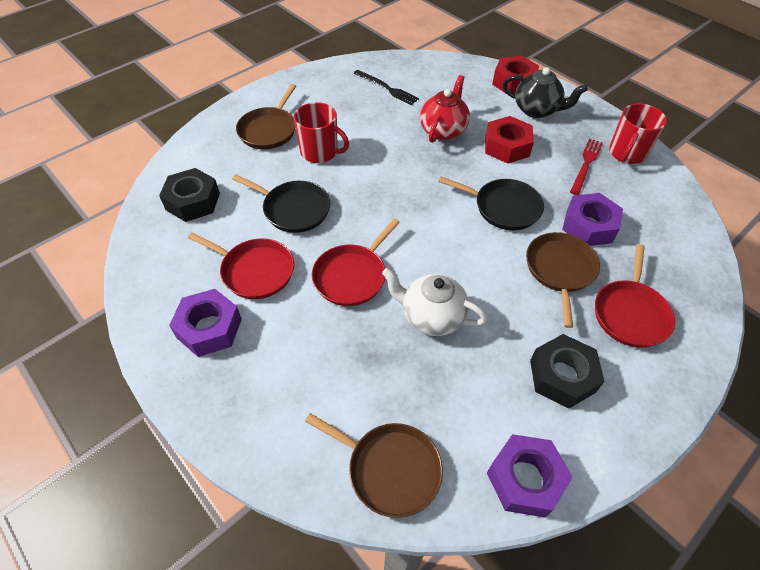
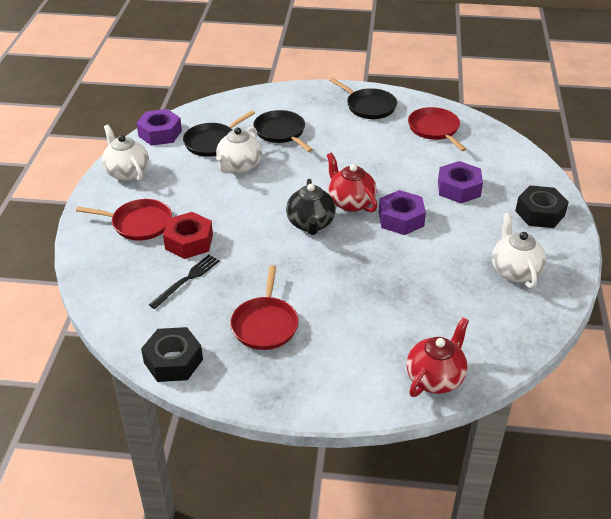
black pan: [232,174,330,233] [438,177,544,230] = 2 -> [183,110,255,157] [253,110,313,152] [329,78,397,119] = 3
brown pan: [236,84,296,149] [305,413,443,518] [526,232,600,328] = 3 -> none = 0
red fork: [570,139,603,195] = 1 -> none = 0
red mug: [294,102,349,163] [609,104,667,164] = 2 -> none = 0
red nut: [485,116,534,164] [492,56,539,94] = 2 -> [163,212,213,259] = 1
red teapot: [420,75,470,143] = 1 -> [327,153,377,212] [407,317,469,397] = 2
white teapot: [382,268,487,336] = 1 -> [102,125,149,181] [216,126,262,173] [492,213,546,289] = 3

